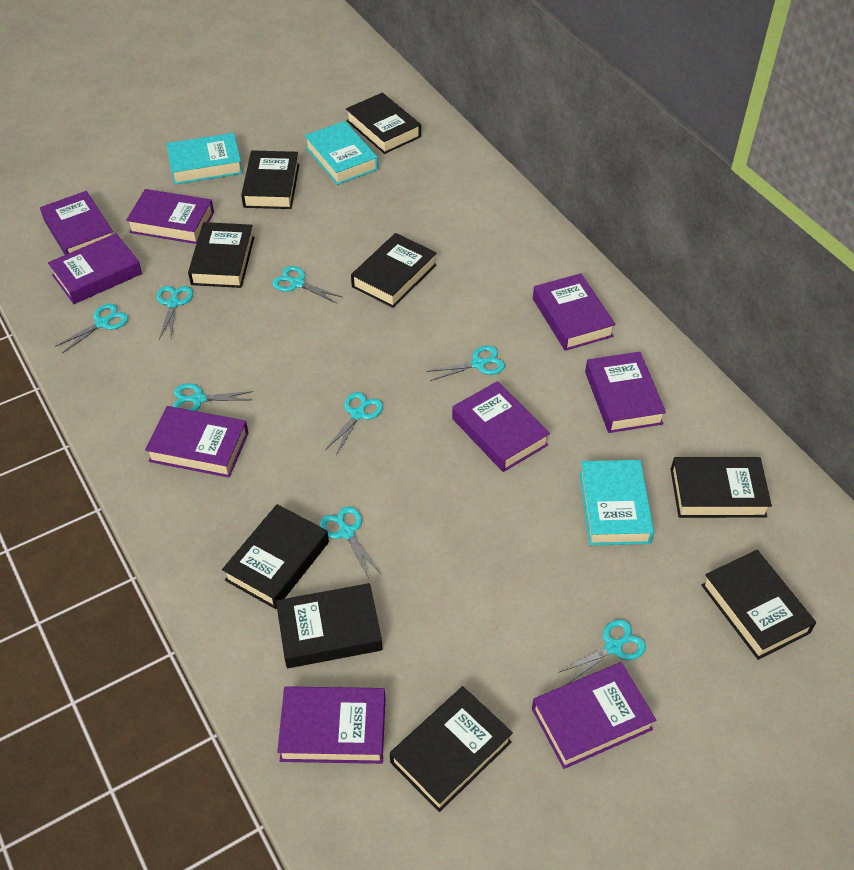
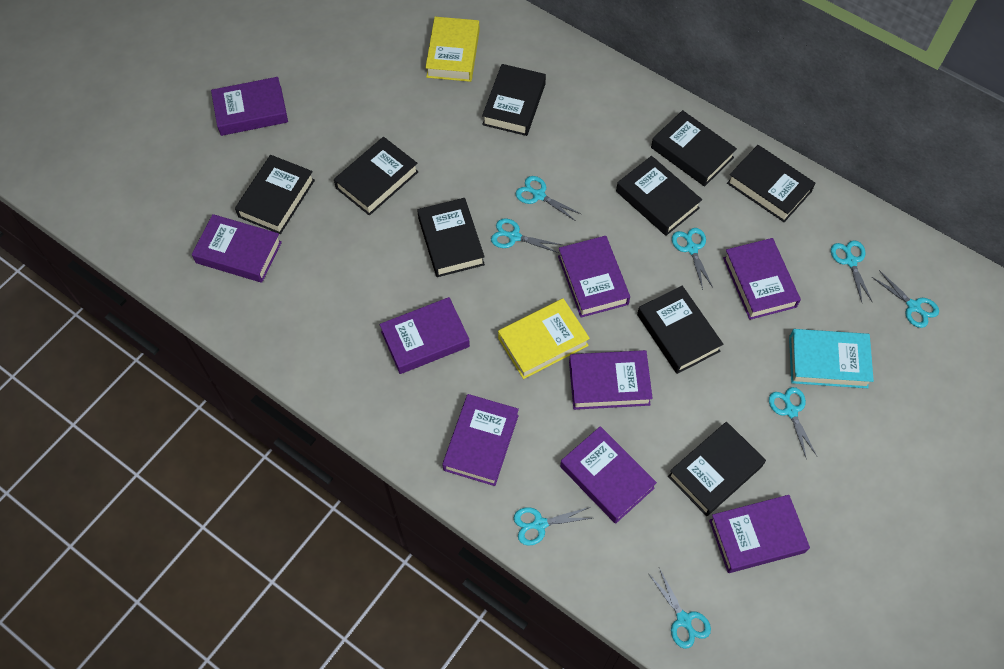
turquoise book: [166,133,243,185] [304,121,378,185] [579,460,654,545] = 3 -> [789,329,874,388] = 1
yellow book: none = 0 -> [425,17,480,82] [498,298,590,379] = 2

